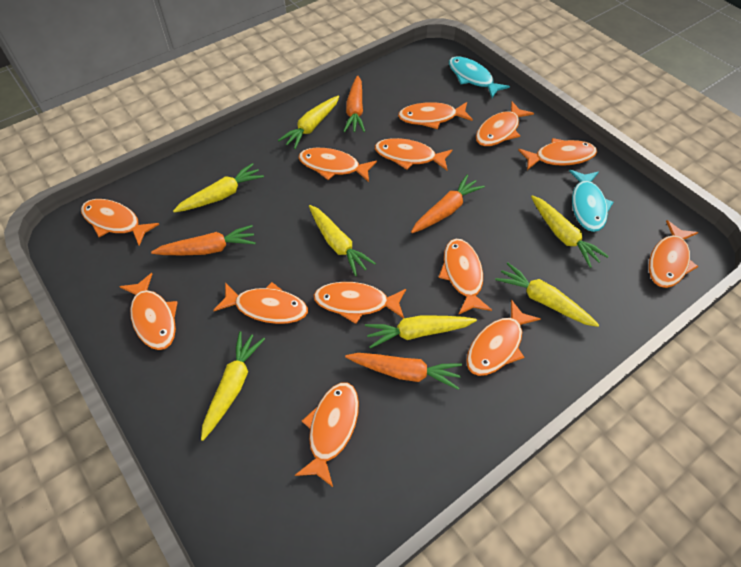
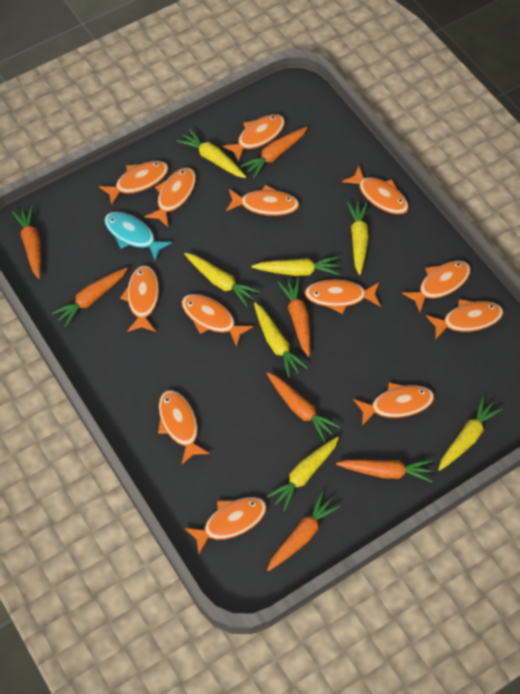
orange carrot: [151,225,256,255] [343,75,365,132] [345,353,462,390] [411,175,485,233] = 4 -> [12,206,41,279] [52,267,128,327] [240,127,308,178] [267,373,340,442] [267,492,341,571] [278,277,310,357] [336,460,433,482] = 7
turquoise fish: [449,56,510,98] [569,170,613,232] = 2 -> [104,212,172,261] = 1

